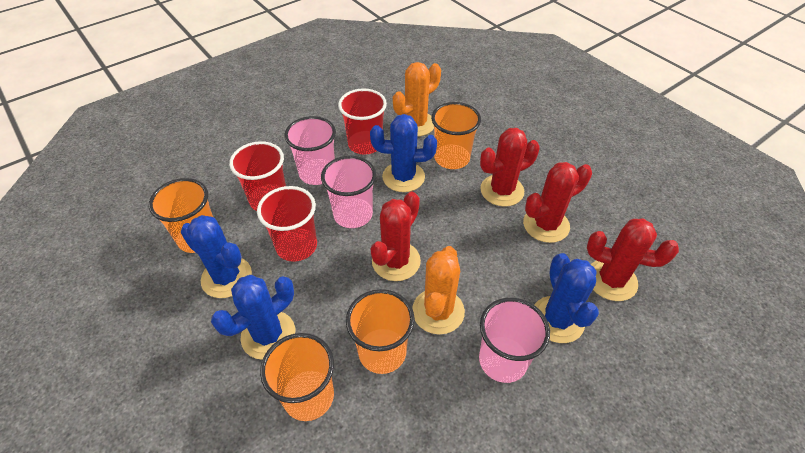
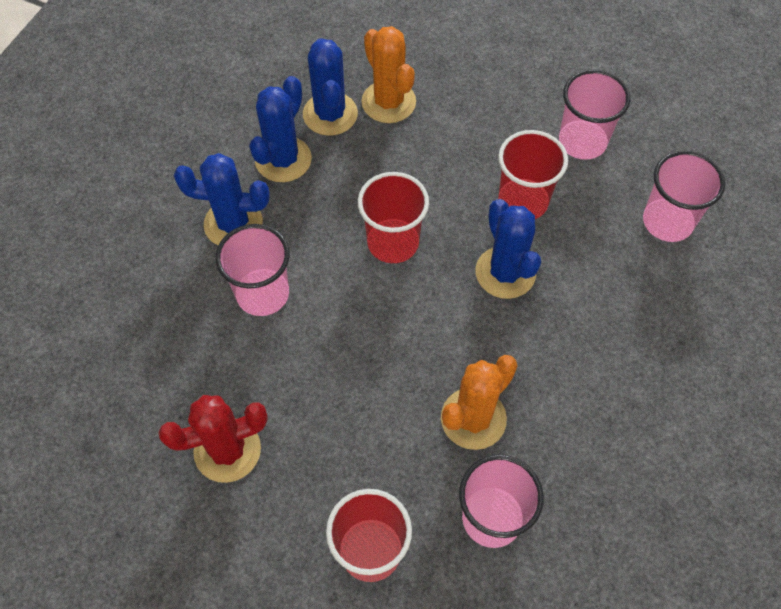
orange cup: [149,178,213,253] [260,333,334,421] [346,289,415,374] [431,102,481,169] = 4 -> none = 0
pink cup: [284,116,336,185] [321,156,376,228] [479,298,550,383] = 3 -> [216,224,290,316] [459,455,544,548] [559,70,630,160] [643,151,725,242] = 4
red cactus: [371,192,421,281] [480,128,540,207] [523,162,592,243] [587,218,679,301] = 4 -> [158,395,268,483] = 1

